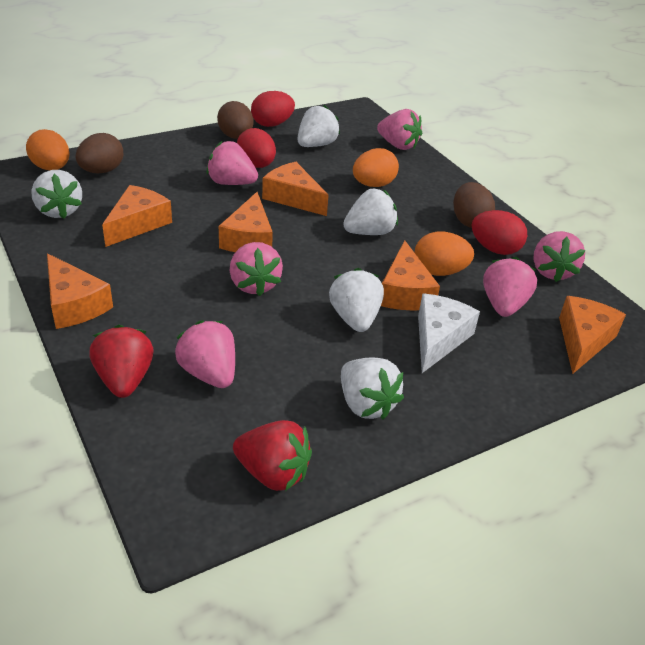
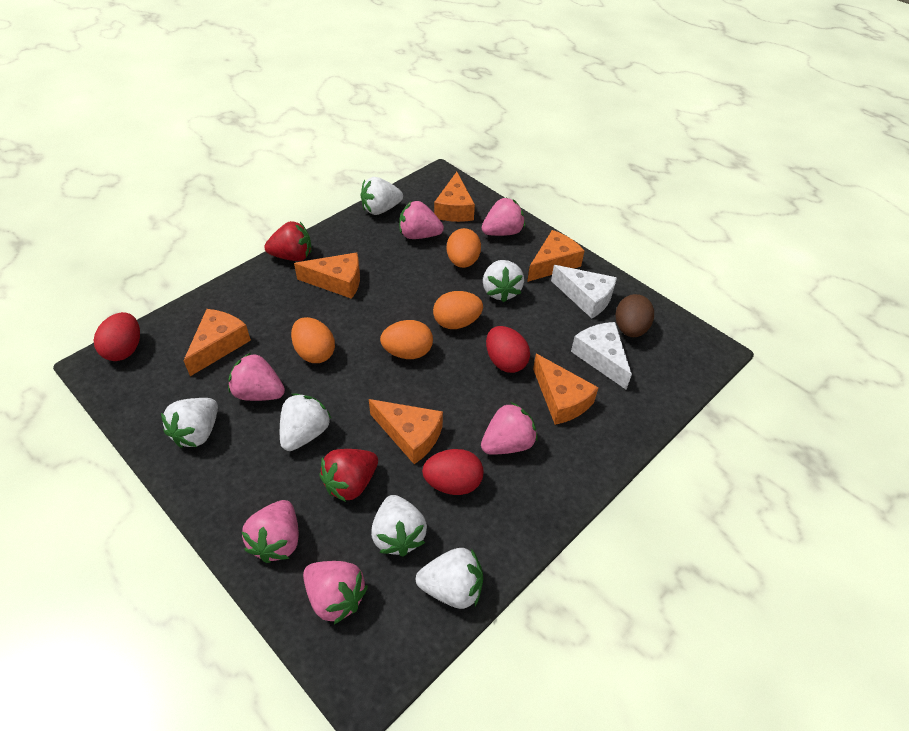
brown egg: [76,133,123,174] [217,101,254,139] [453,182,495,228] = 3 -> [615,294,654,337] = 1
orange egg: [26,129,70,170] [353,148,399,187] [414,232,474,276] = 3 -> [291,317,335,363] [380,320,433,359] [433,291,483,329] [447,228,481,268] = 4
white cheese: [418,293,480,373] = 1 -> [551,265,617,318] [571,322,632,390] = 2
white strawberry: [31,170,82,219] [298,105,340,147] [329,268,384,332] [341,358,404,420] [343,189,398,235] = 5 -> [161,398,218,448] [280,393,331,451] [361,177,403,215] [371,495,427,557] [416,548,483,609] [483,260,524,302] = 6

